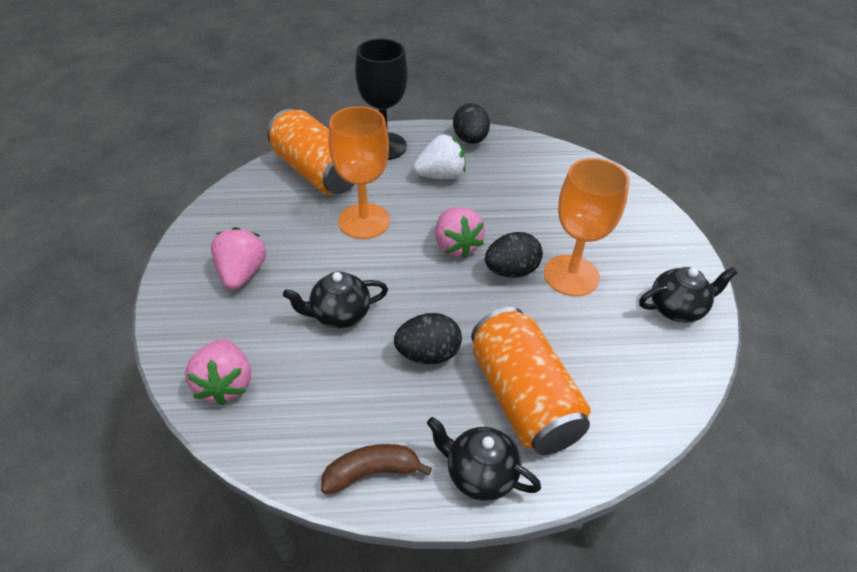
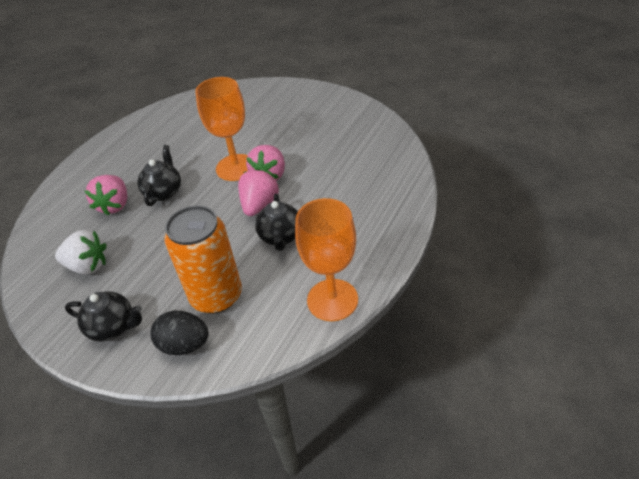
black egg: [394,313,462,364] [453,103,490,144] [485,232,543,278] = 3 -> [150,311,209,355] = 1
black goblet: [355,39,408,160] = 1 -> none = 0
brown banana: [321,444,432,494] = 1 -> none = 0
orange can: [267,108,355,195] [471,307,591,455] = 2 -> [164,205,242,313] = 1

